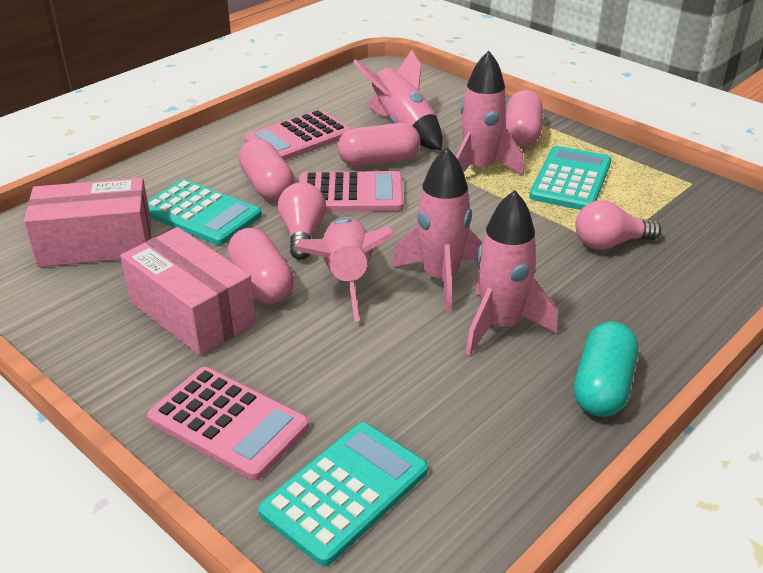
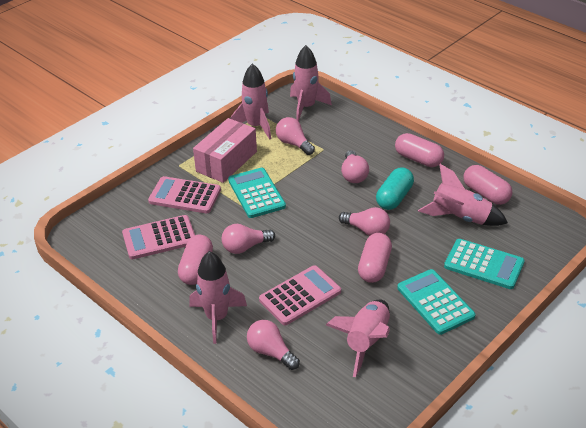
pink box: [24,178,152,267] [120,227,256,356] = 2 -> [193,118,257,183] = 1
pink light bulb: [278,182,326,260] [575,200,661,250] = 2 -> [222,224,275,254] [247,320,300,370] [276,117,315,155] [339,207,390,236] [341,150,369,183] = 5

